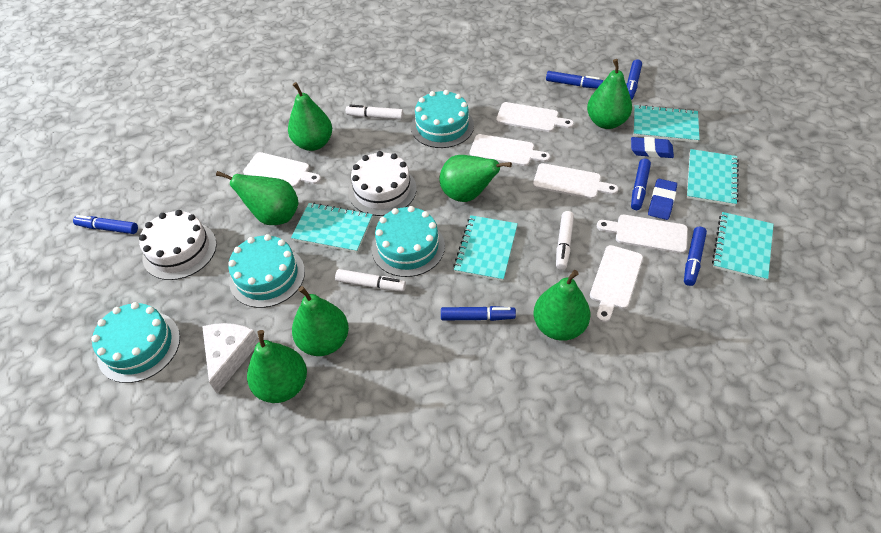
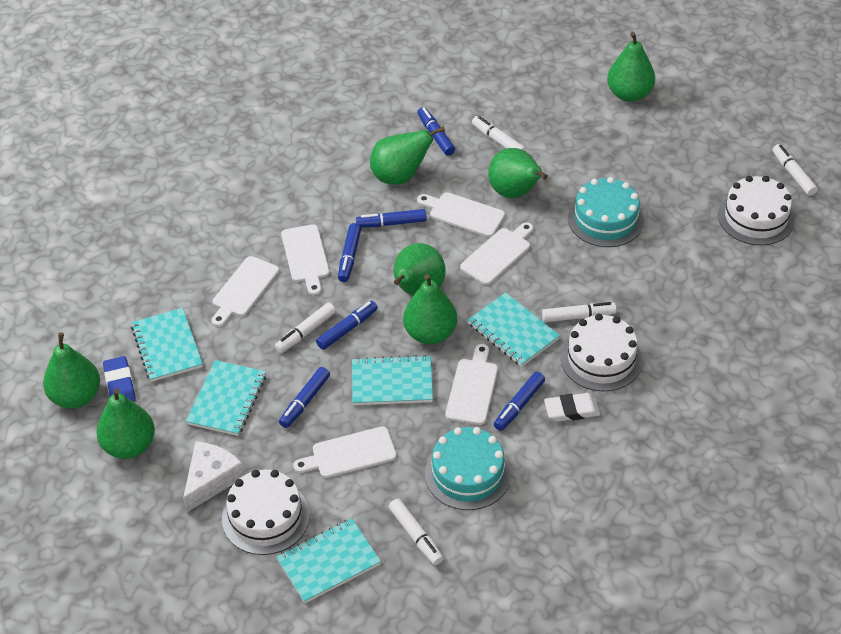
blue eraser: [631,137,674,158] [648,179,677,220] = 2 -> [103,356,136,401] = 1
turquoise cake: [91,302,180,383] [228,234,305,308] [371,206,445,277] [411,90,474,148] = 4 -> [425,427,511,510] [568,177,644,247] = 2
white cake: [139,210,217,280] [348,151,417,216] = 2 -> [222,470,310,555] [561,314,642,392] [718,176,795,245] = 3
white eraser: none = 0 -> [544,393,600,422] = 1
white marker: [335,269,406,292] [346,105,404,120] [556,211,574,270] = 3 -> [275,302,336,353] [389,499,443,565] [472,116,526,152] [542,302,616,322] [772,144,818,196] = 5

